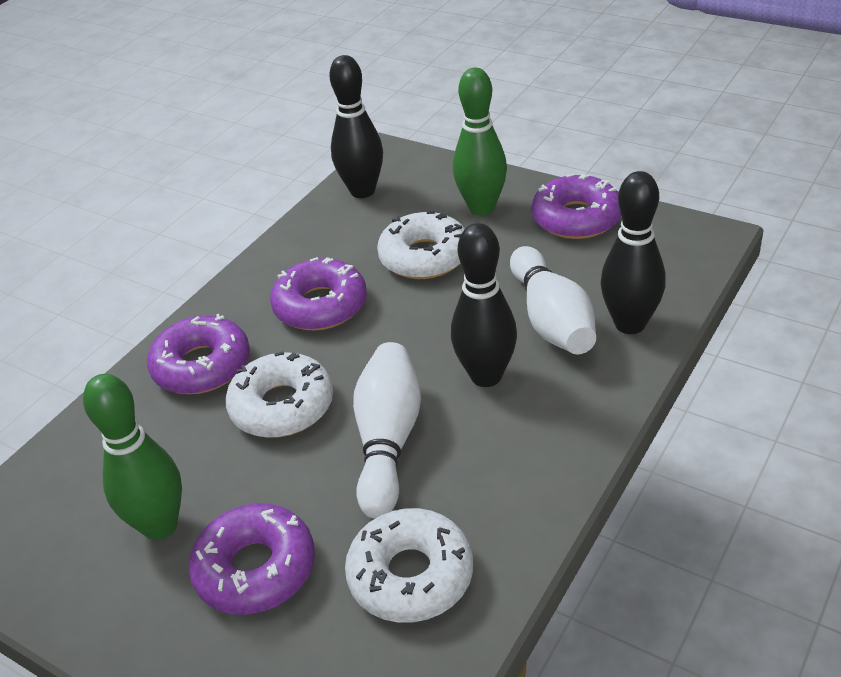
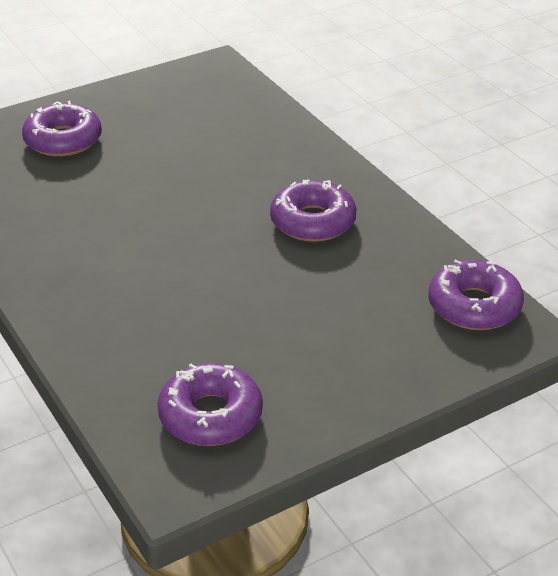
black bowling pin: [329,55,383,198] [451,223,517,387] [600,171,666,334] = 3 -> none = 0
green bowling pin: [83,374,182,540] [453,68,507,215] = 2 -> none = 0
white bowling pin: [353,342,421,519] [510,246,596,354] = 2 -> none = 0
white donut: [225,351,333,438] [345,508,473,623] [377,211,465,279] = 3 -> none = 0

